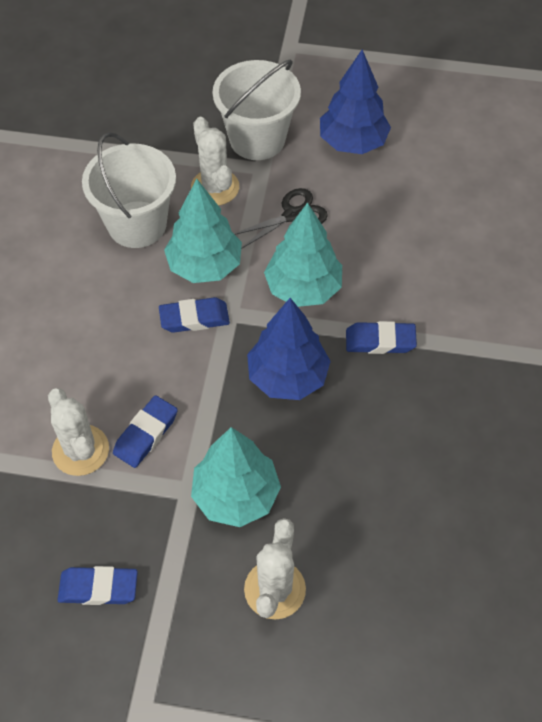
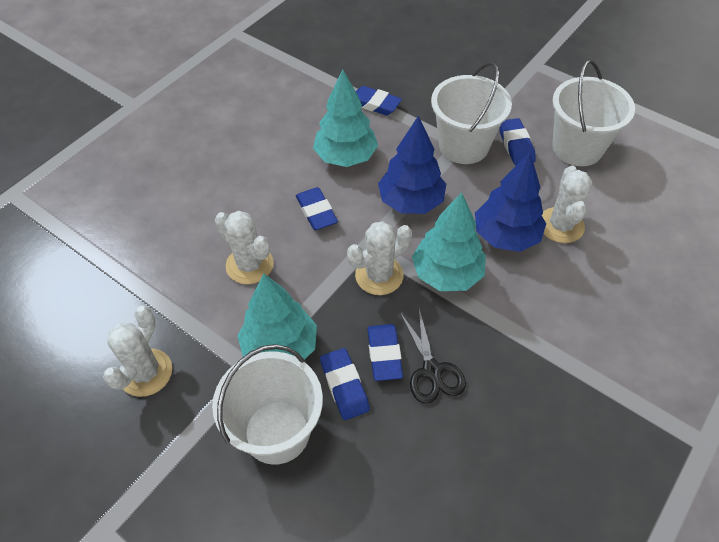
blue eraser: [58,566,138,605] [113,395,178,468] [159,297,230,333] [346,321,417,354] = 4 -> [296,187,338,230] [320,348,370,420] [356,86,402,115] [367,324,403,381] [499,118,536,165] = 5
white bucket: [82,132,176,248] [213,60,301,160] = 2 -> [212,344,323,465] [431,62,512,164] [552,60,635,166] = 3
white cactus: [48,388,109,476] [191,117,239,206] [244,518,306,620] = 3 -> [103,305,172,397] [215,211,273,284] [347,221,412,295] [541,166,592,243] = 4

